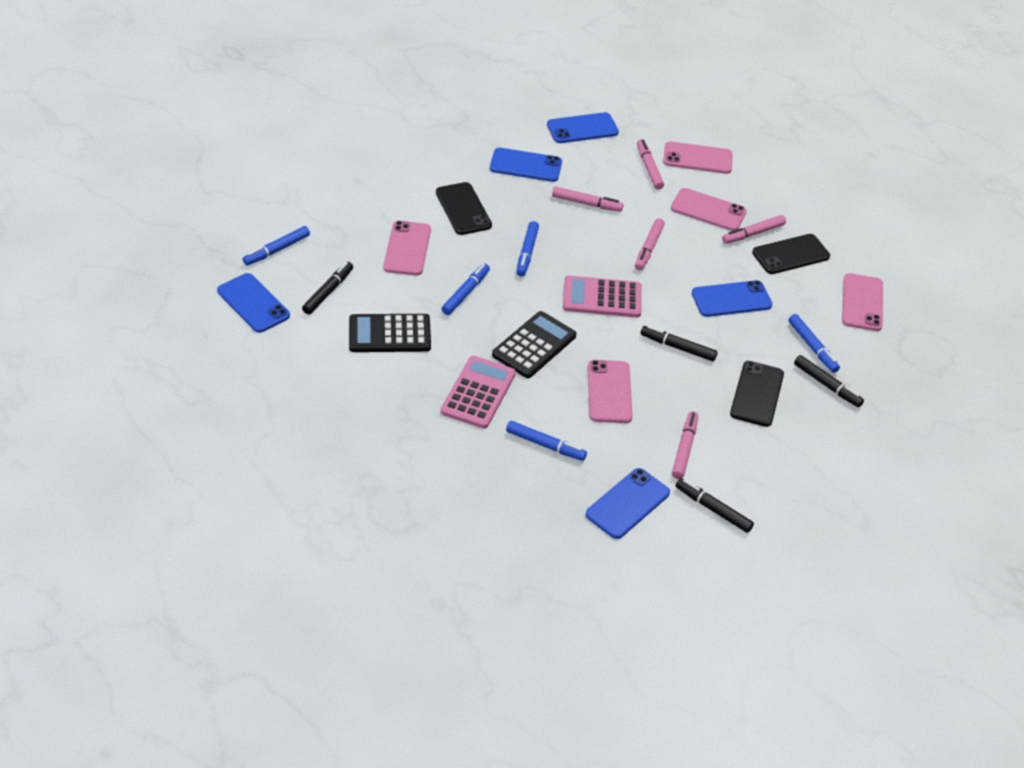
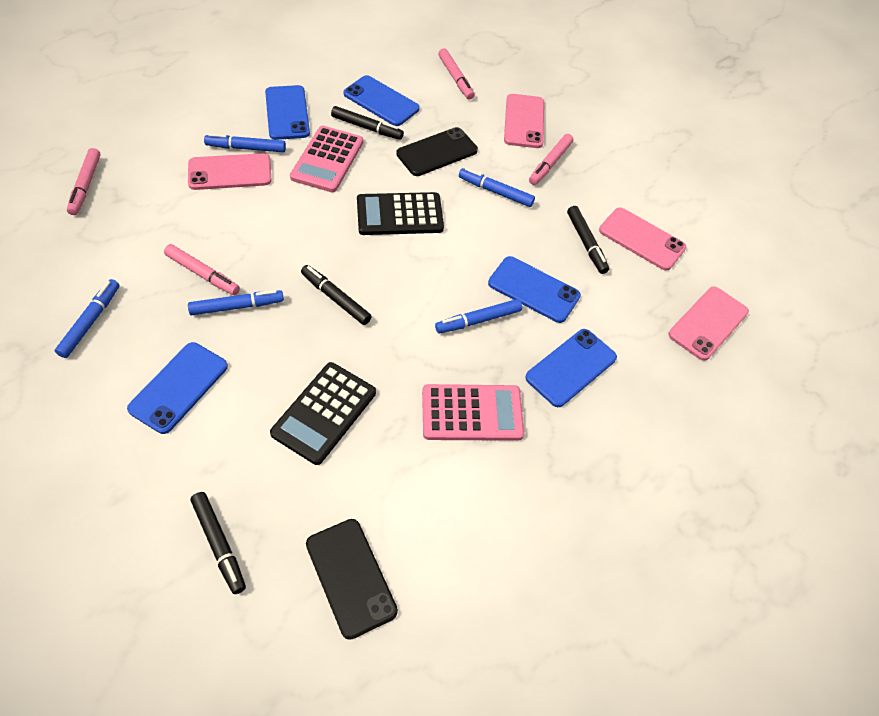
black phone: [436,182,492,235] [730,361,784,427] [752,234,830,274] = 3 -> [306,519,398,640] [396,127,478,176] = 2
pink marker: [552,186,623,212] [635,218,665,270] [637,139,664,190] [672,411,698,479] [722,215,786,244] = 5 -> [67,148,101,215] [164,244,240,295] [438,48,474,99] [529,134,574,185] = 4
pink phone: [383,221,431,275] [588,360,633,423] [663,141,733,174] [671,188,747,231] [842,273,883,331] = 5 -> [188,153,272,190] [504,94,544,148] [599,207,686,271] [669,287,749,361] = 4

